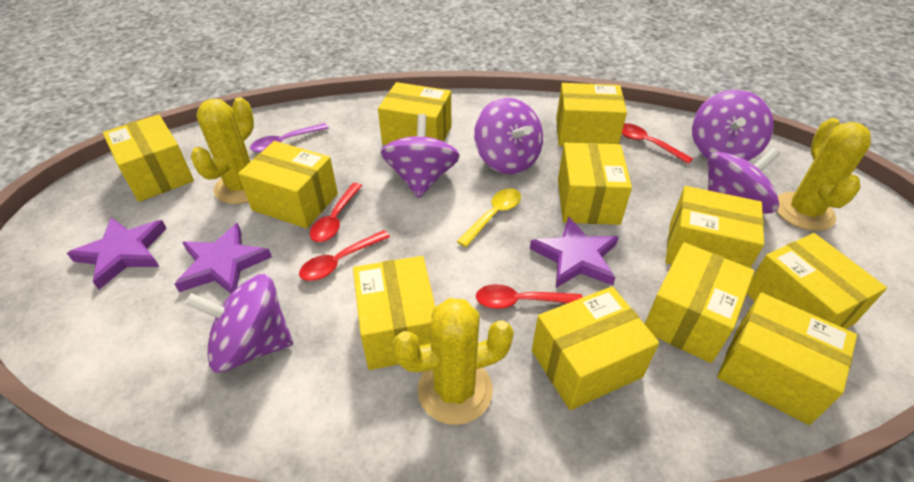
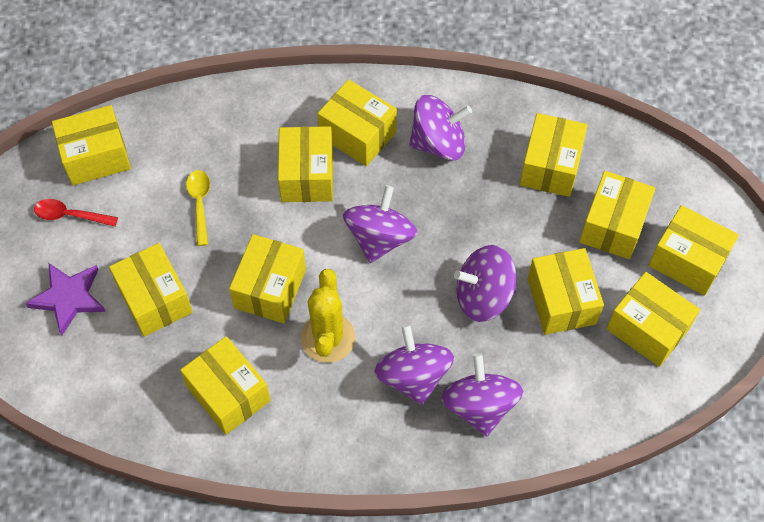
purple spoon: [250,123,329,153] = 1 -> none = 0
purple star: [67,218,167,289] [175,223,272,294] [530,216,619,288] = 3 -> [25,263,106,335] = 1
red spoon: [299,230,390,281] [310,183,362,242] [476,284,583,309] [622,123,693,164] = 4 -> [34,199,118,227] = 1
yellow cactus: [191,97,254,204] [392,298,514,425] [777,118,871,231] = 3 -> [301,269,356,363] = 1

